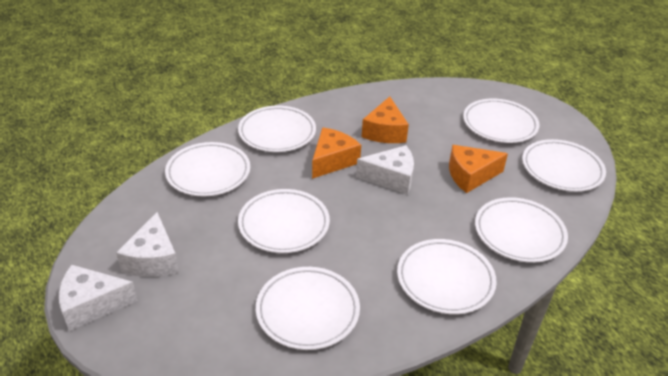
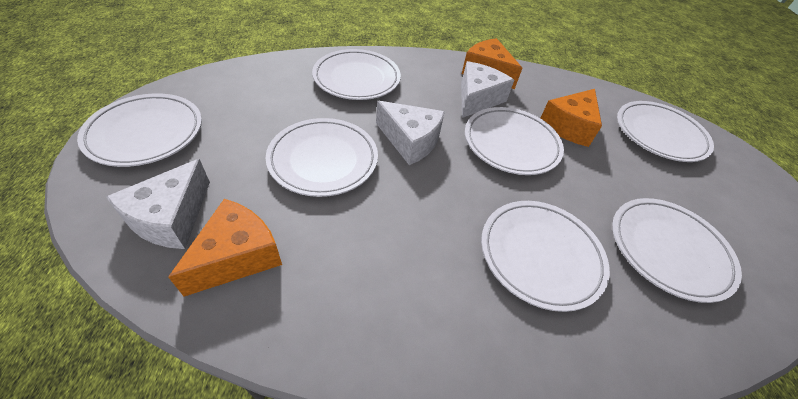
white plate: [165,142,250,196] [238,106,316,152] [238,189,330,253] [256,267,360,350] [397,239,496,314] [463,98,539,143] [475,197,568,263] [522,139,606,192] = 8 -> [77,93,202,167] [266,118,378,197] [312,49,401,100] [465,107,564,175] [481,201,610,312] [612,198,742,303] [617,101,714,162] = 7

